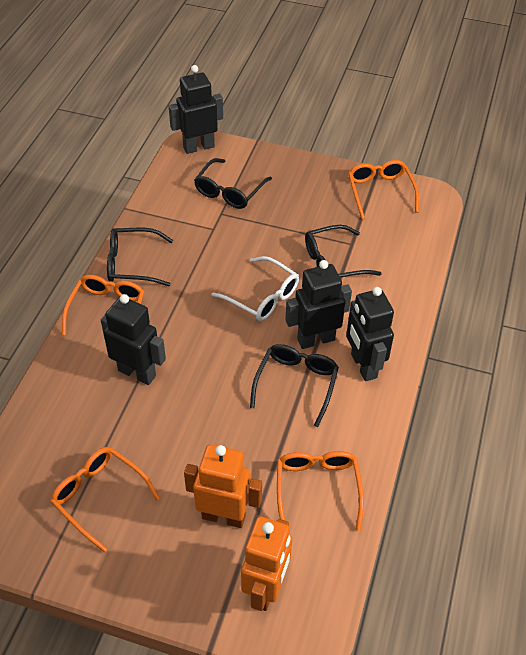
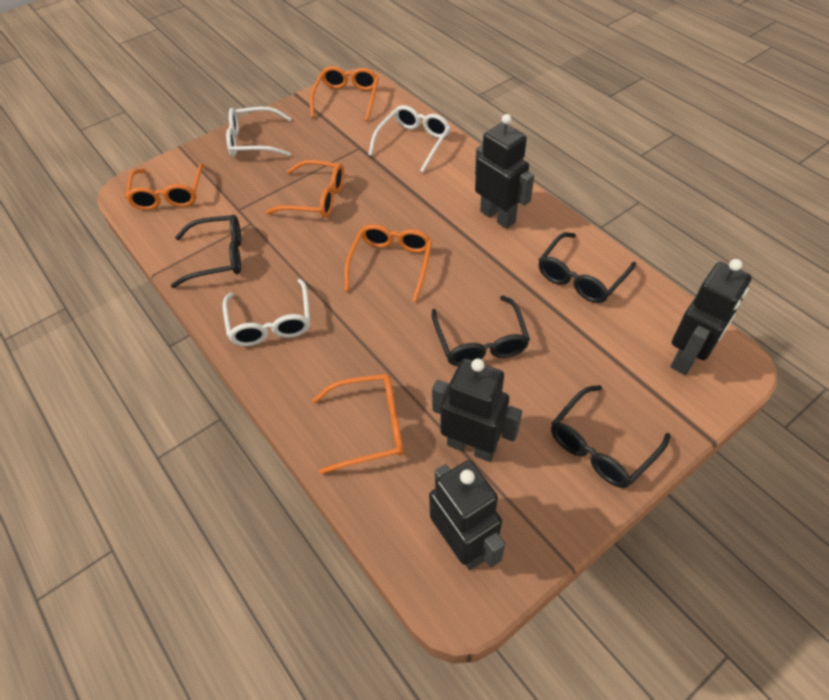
orange glasses: [50,447,160,552] [62,275,144,335] [277,451,364,530] [348,160,419,219] = 4 -> [125,164,204,210] [266,160,344,218] [310,66,379,122] [312,374,403,474] [344,224,432,302] = 5
orange robot: [184,444,262,528] [241,516,292,611] = 2 -> none = 0
white glasses: [212,256,299,321] = 1 -> [223,279,310,346] [226,107,292,157] [368,105,451,173] = 3

